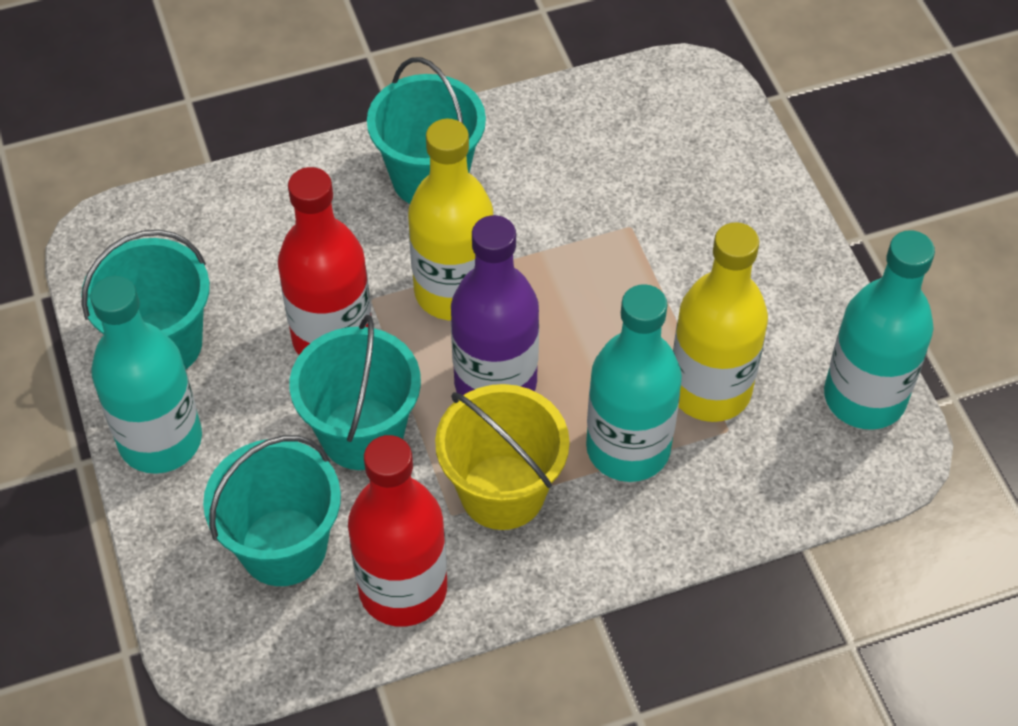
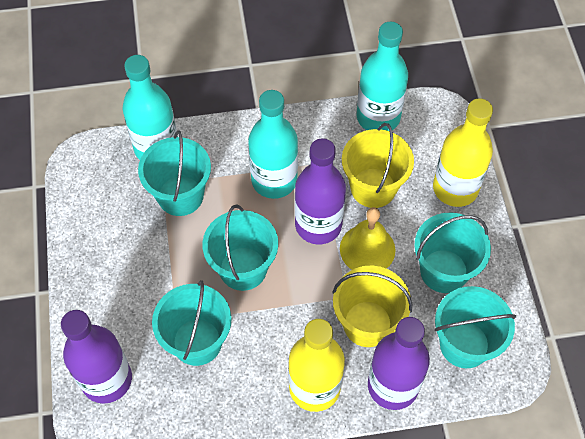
purple bottle: [451,215,539,395] = 1 -> [61,310,132,404] [295,138,346,244] [368,317,430,410] = 3
red bottle: [278,167,371,355] [348,435,447,627] = 2 -> none = 0
turquoise bucket: [81,230,210,369] [203,435,341,586] [289,315,421,470] [367,57,486,204] = 4 -> [138,130,211,216] [152,280,232,366] [202,205,278,291] [414,212,491,293] [434,286,516,368] = 5
yellow bell: none = 0 -> [340,207,396,270] = 1
yellow bucket: [435,384,570,530] = 1 -> [332,266,412,347] [342,123,414,208] = 2

